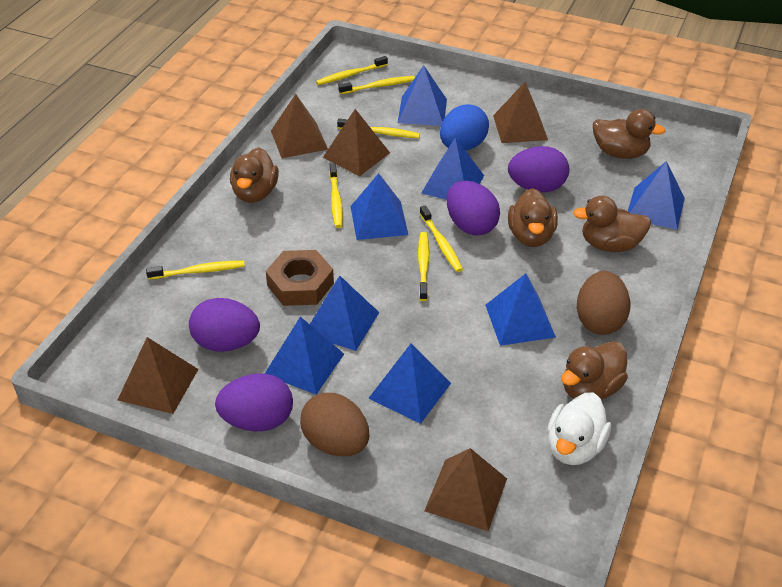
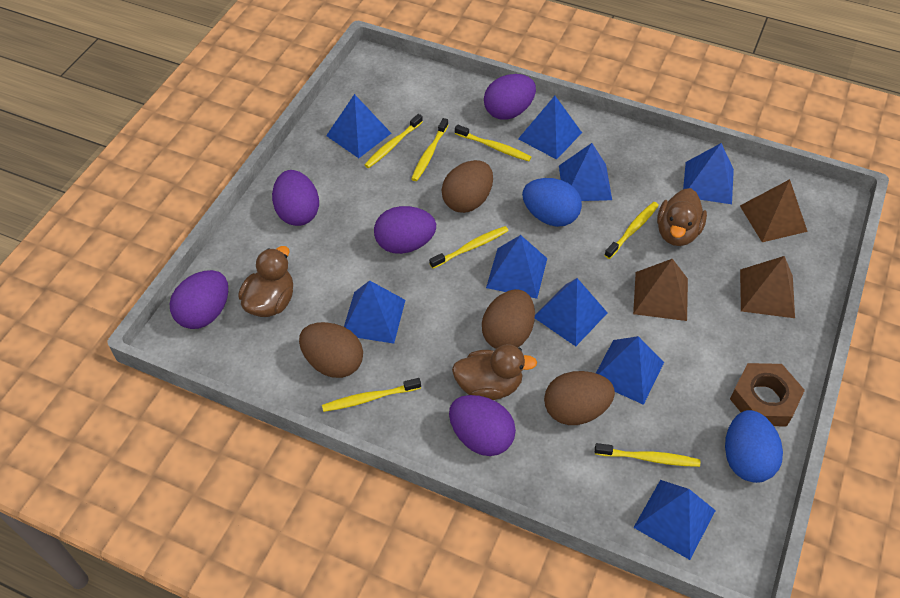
blue egg: [440,104,489,151] = 1 -> [522,178,582,227] [725,410,783,483] = 2
blue pyramid: [265,317,344,395] [310,275,379,351] [351,173,409,240] [368,344,451,424] [398,65,447,126] [421,137,484,199] [485,274,556,346] [628,161,685,230] = 8 -> [326,94,391,158] [344,280,405,344] [486,235,547,299] [518,96,582,160] [535,278,608,346] [559,143,612,201] [596,336,664,405] [633,480,716,560] [683,143,734,204] = 9
brown duck: [230,147,279,203] [508,188,558,247] [561,341,628,400] [573,196,651,252] [593,109,666,159] = 5 -> [238,246,293,317] [452,344,537,400] [657,188,707,246] = 3
brown egg: [300,393,369,456] [577,271,631,335] = 2 -> [299,322,363,378] [442,160,493,213] [482,289,535,349] [544,371,615,425] = 4
brown pyramid: [118,337,198,414] [271,94,328,158] [323,109,390,176] [424,448,507,531] [493,82,548,143] = 5 -> [633,259,688,321] [740,179,808,242] [740,256,795,318] = 3
purple egg: [189,298,260,352] [215,373,293,432] [446,181,500,236] [508,146,569,192] = 4 -> [169,270,228,329] [272,170,319,226] [374,206,436,254] [449,395,516,456] [484,74,536,120] = 5
white duck: [547,393,611,465] = 1 -> none = 0

